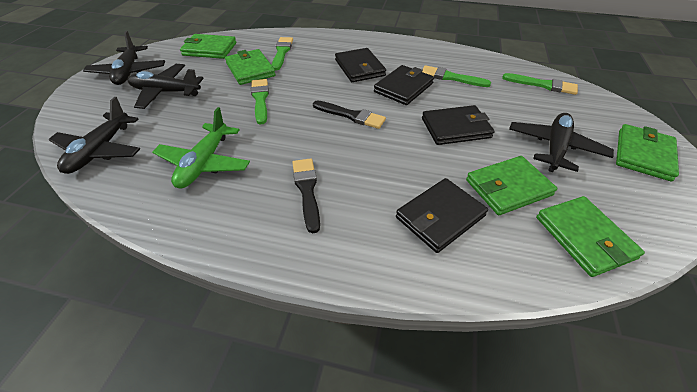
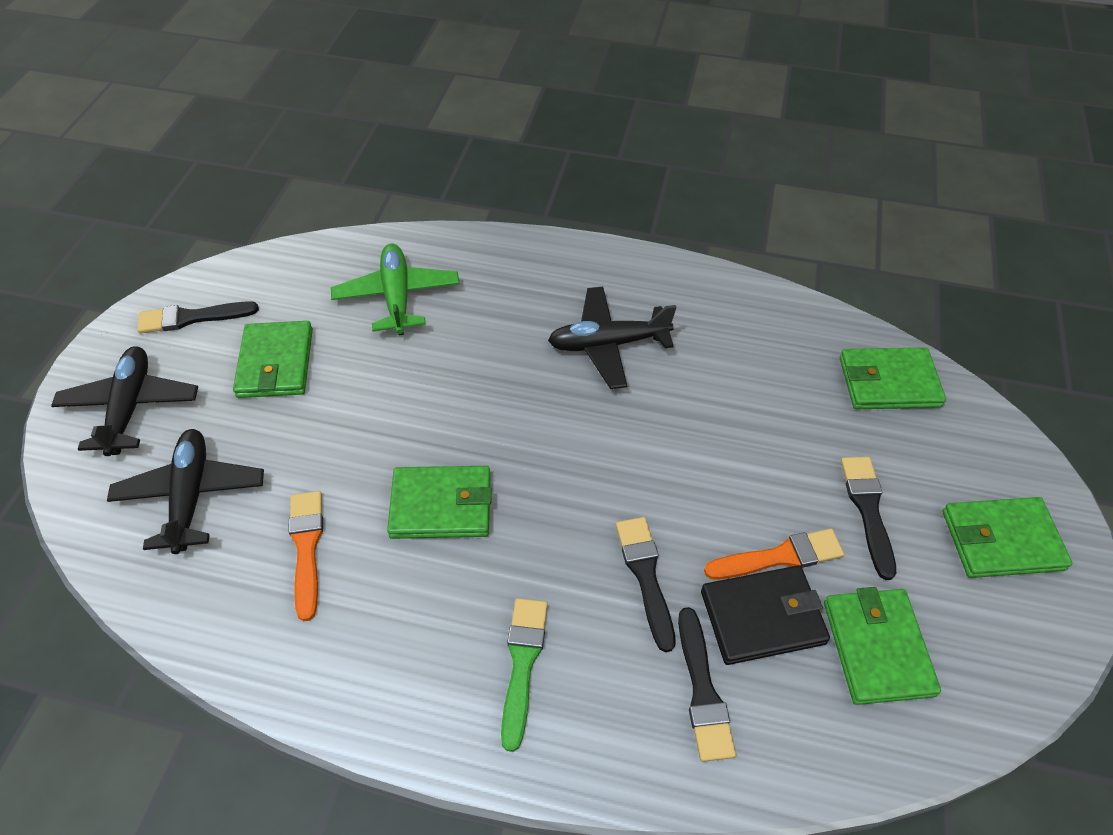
black brush: [292,158,320,233] [313,100,386,129] = 2 -> [137,301,259,333] [616,517,676,652] [678,607,736,762] [841,457,896,580] = 4
black plane: [48,97,140,174] [83,31,165,85] [128,64,204,109] [509,113,614,172] = 4 -> [51,346,198,456] [107,429,264,554] [548,286,676,389] = 3
black wallet: [335,48,386,82] [374,65,434,105] [396,178,488,253] [422,105,495,145] = 4 -> [701,565,830,665] = 1
green brush: [251,79,269,124] [272,37,293,71] [422,65,491,87] [502,73,578,95] = 4 -> [501,598,548,752] = 1
orange brush: none = 0 -> [289,491,323,621] [704,528,844,579] = 2

